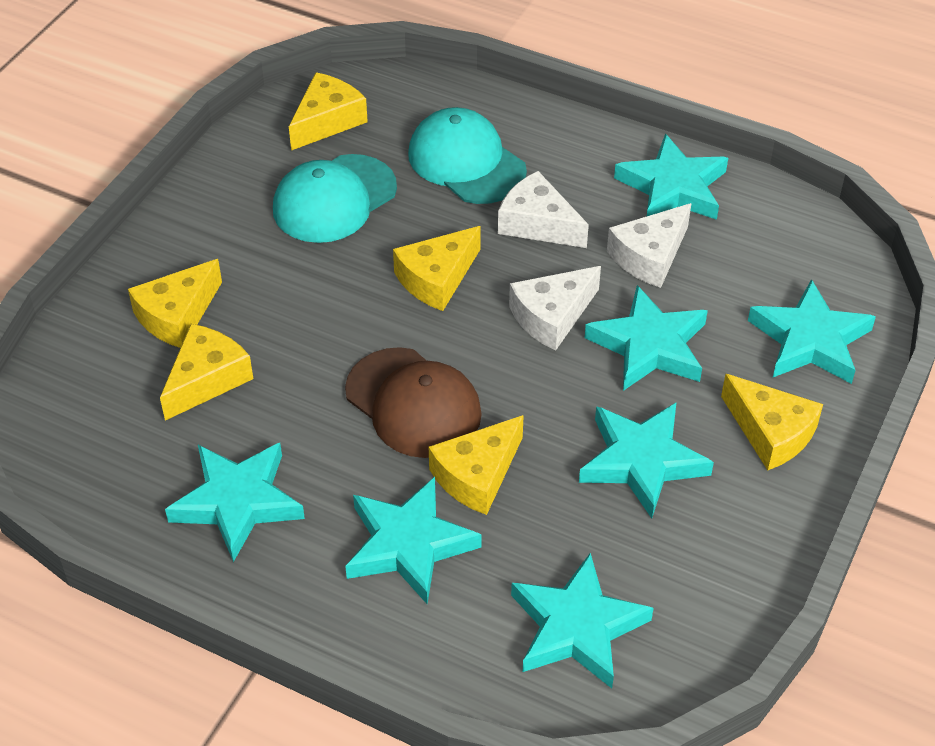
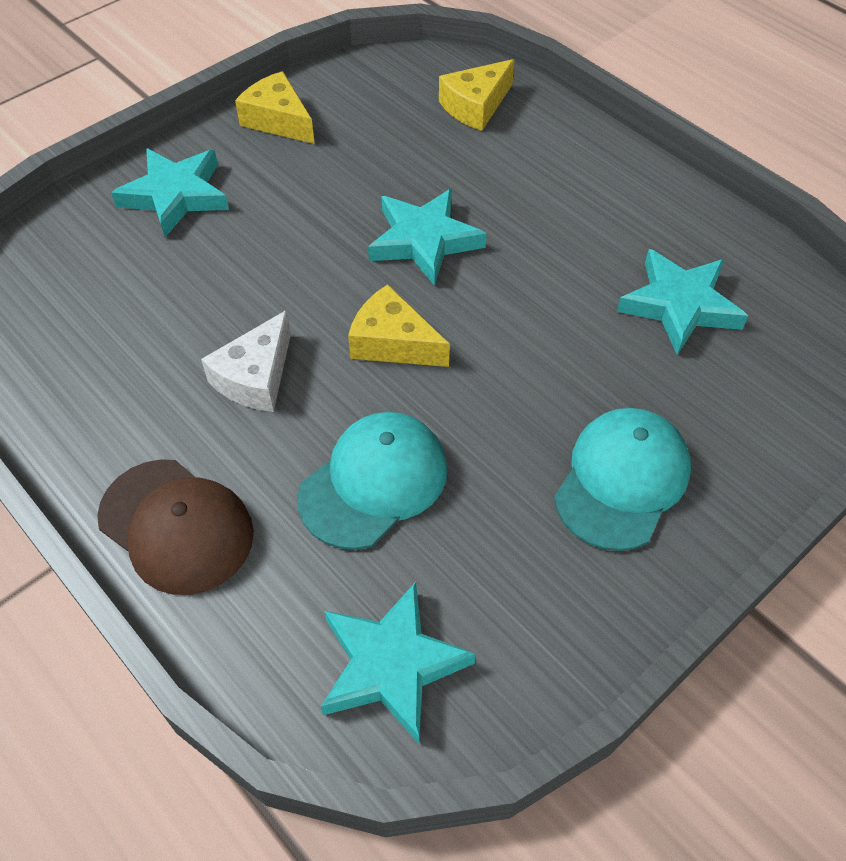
turquoise star: [165,443,305,562] [345,477,482,604] [511,553,653,688] [579,403,714,518] [585,285,708,391] [614,134,728,220] [748,279,876,384] = 7 -> [111,148,229,237] [321,582,476,744] [368,189,487,286] [617,249,748,355] = 4
white cheese: [498,171,589,248] [509,266,601,351] [607,203,691,288] = 3 -> [201,310,291,412] = 1
yellow cheese: [128,259,222,348] [160,324,253,421] [289,72,368,151] [393,226,481,311] [429,415,524,515] [721,374,823,470] = 6 -> [235,71,315,144] [348,285,450,367] [439,59,515,131] = 3

